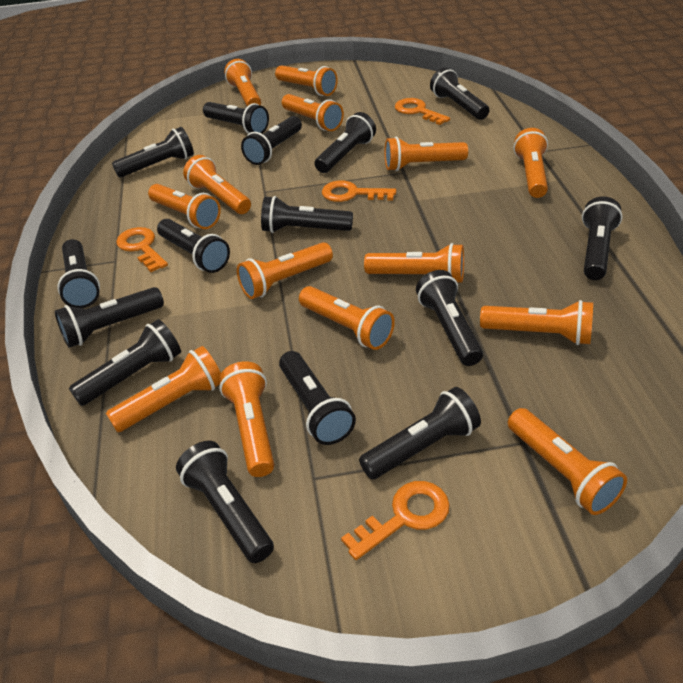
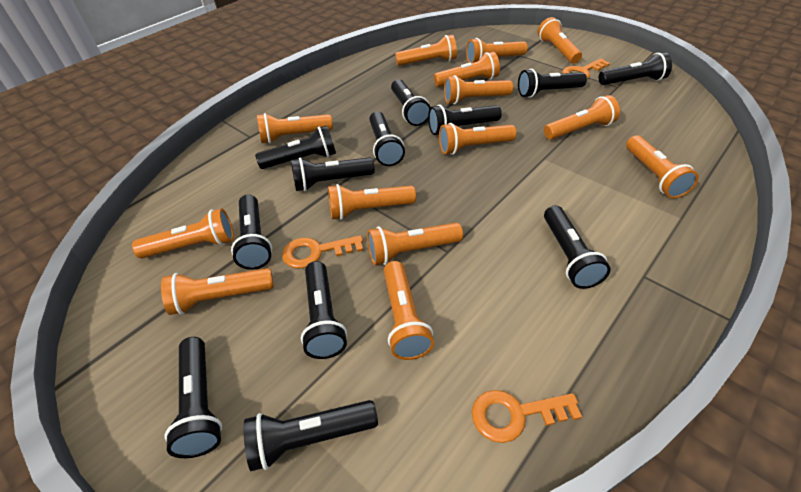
black flashlight: [55,287,164,348] [57,239,100,308] [69,319,181,406] [112,127,194,177] [157,219,230,273] [176,441,274,563] [203,102,269,134] [241,116,302,165] [261,196,353,233] [279,351,356,445] [315,112,376,173] [359,387,481,479] [416,270,483,366] [430,67,489,120] [582,197,622,280] = 15 -> [164,337,222,458] [231,195,272,270] [243,400,378,471] [255,126,336,169] [291,157,375,191] [301,261,347,359] [369,111,405,166] [391,79,430,126] [428,104,502,135] [518,69,587,98] [544,205,611,289] [599,52,672,85] = 12
orange key: [116,227,168,272] [322,180,396,202] [341,481,450,560] [395,98,450,125] = 4 -> [282,235,363,269] [472,390,582,443] [562,58,610,79] = 3

